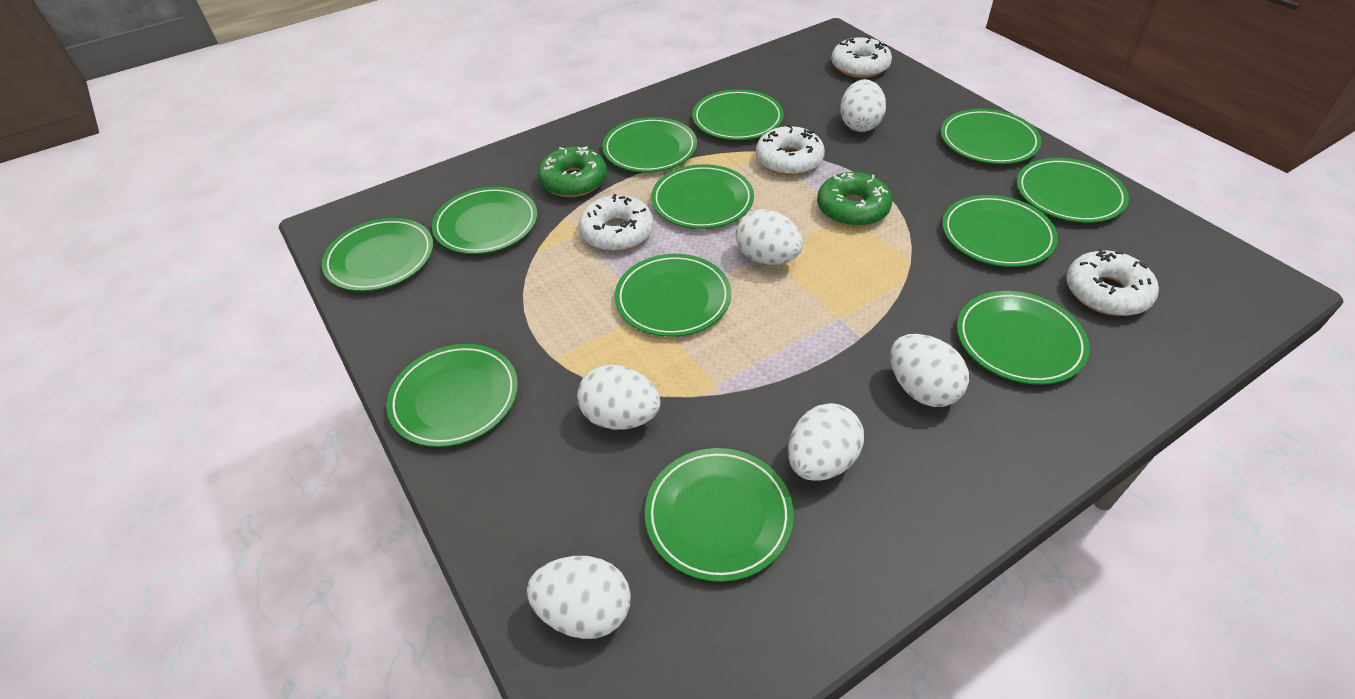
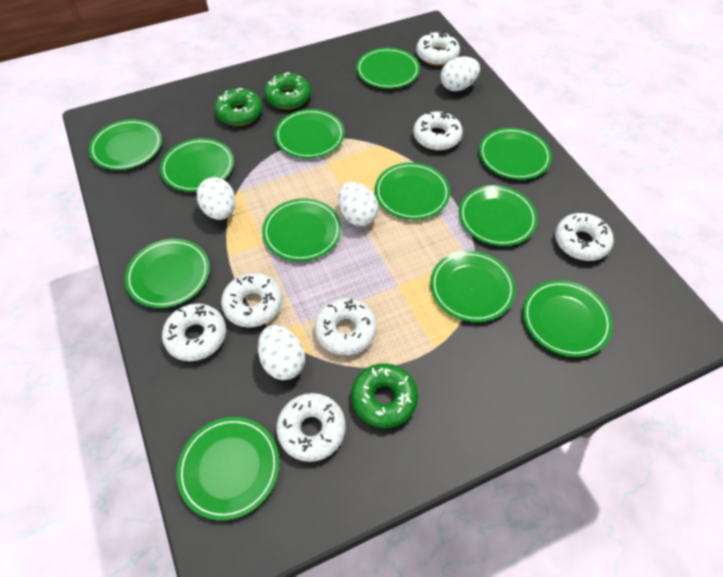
green donut: [538,146,607,197] [817,172,892,227] = 2 -> [214,88,263,126] [264,72,311,109] [351,363,418,428] = 3
white donut: [579,194,654,252] [756,125,825,176] [831,36,892,78] [1066,249,1159,316] = 4 -> [162,303,226,361] [221,273,282,327] [277,393,346,462] [315,298,377,355] [413,111,463,150] [416,32,460,66] [555,213,614,261] = 7
white egg: [527,556,631,639] [577,365,661,430] [736,209,803,265] [788,403,864,481] [840,79,886,132] [890,334,969,407] = 6 -> [197,177,235,220] [258,325,305,380] [338,182,378,226] [441,57,480,91] = 4

